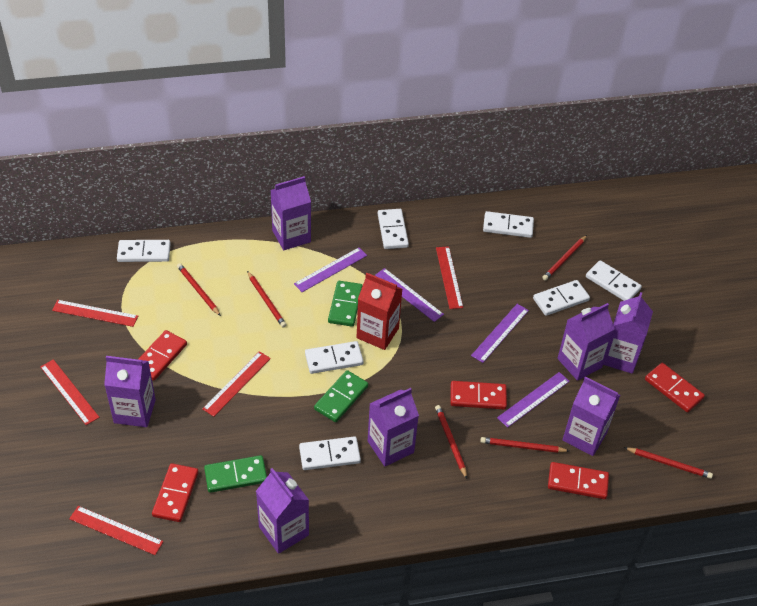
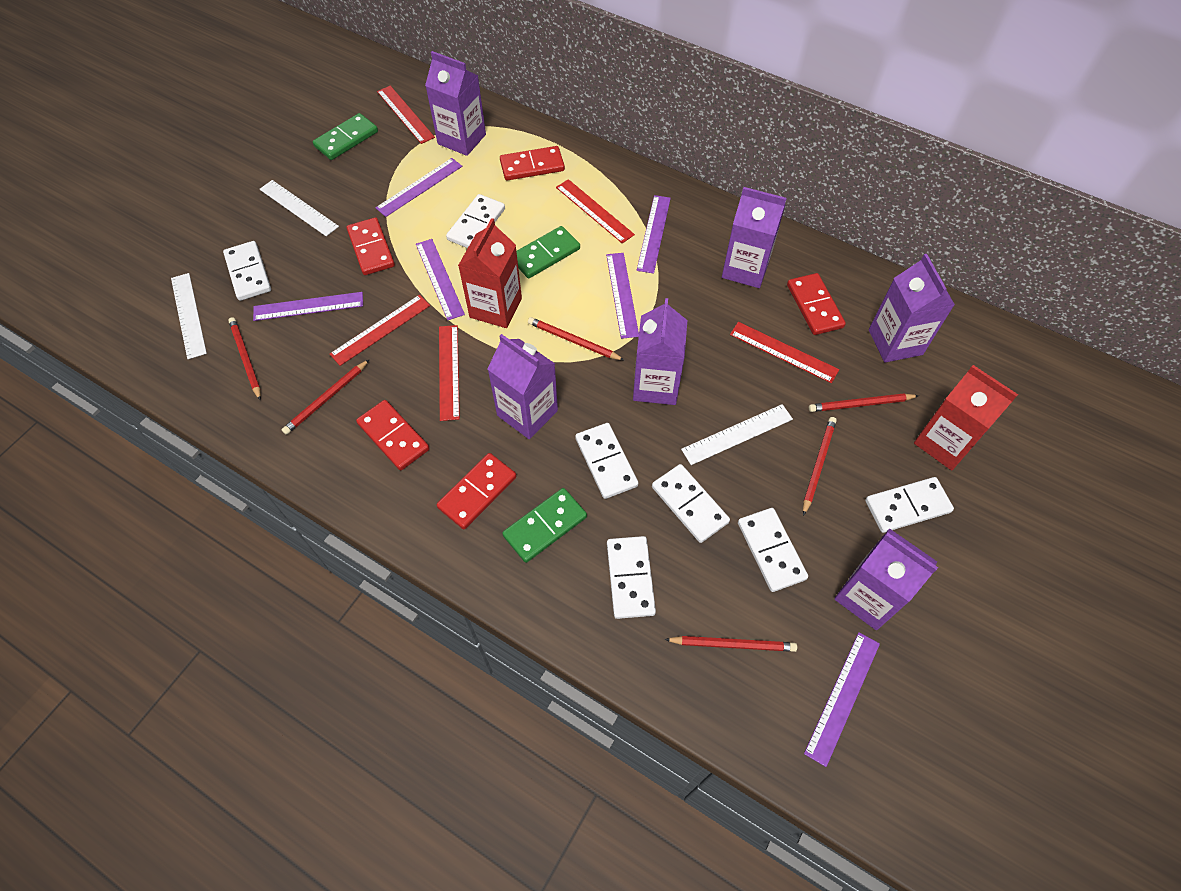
purple carton: [104,356,156,427] [256,468,309,554] [271,176,311,250] [368,388,419,466] [557,303,615,381] [563,377,620,456] [603,292,653,374] = 7 -> [425,51,486,156] [488,334,558,439] [633,298,687,405] [722,187,787,288] [834,528,938,630] [869,254,955,363] = 6
purple ruler: [294,247,367,292] [375,268,444,322] [471,304,529,363] [497,372,570,428] = 4 -> [253,292,363,321] [376,158,462,217] [416,239,465,320] [606,253,639,339] [637,195,671,274] [804,632,880,767] = 6
red carton: [357,273,402,350] = 1 -> [458,218,522,328] [914,365,1018,470] = 2
white ruler: none = 0 -> [171,273,207,359] [260,180,339,236] [681,404,793,465] = 3

